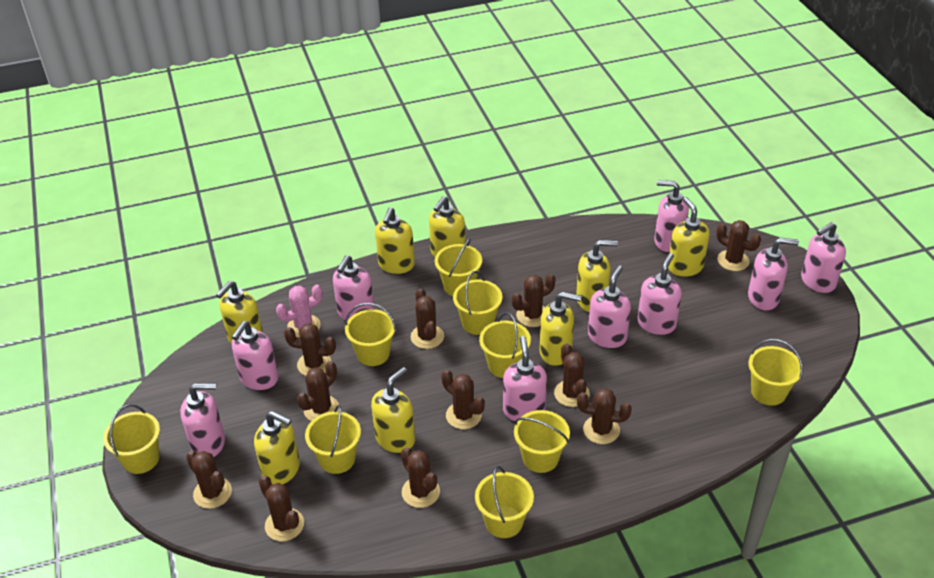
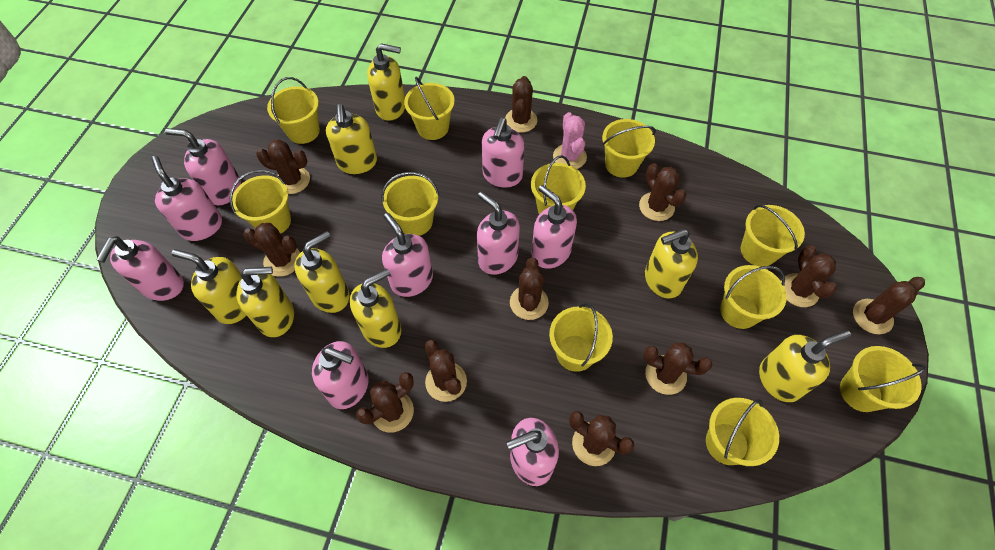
yellow bucket: [103,404,160,474] [305,405,361,474] [345,303,396,366] [435,238,482,296] [453,271,502,335] [475,466,534,538] [479,312,531,378] [514,410,570,473] [748,339,803,406] = 9 -> [230,170,291,234] [267,77,320,144] [381,172,439,236] [404,77,455,140] [531,155,586,214] [549,303,613,372] [602,119,656,178] [706,398,779,466] [720,265,787,329] [741,205,805,267] [840,346,926,412] = 11

